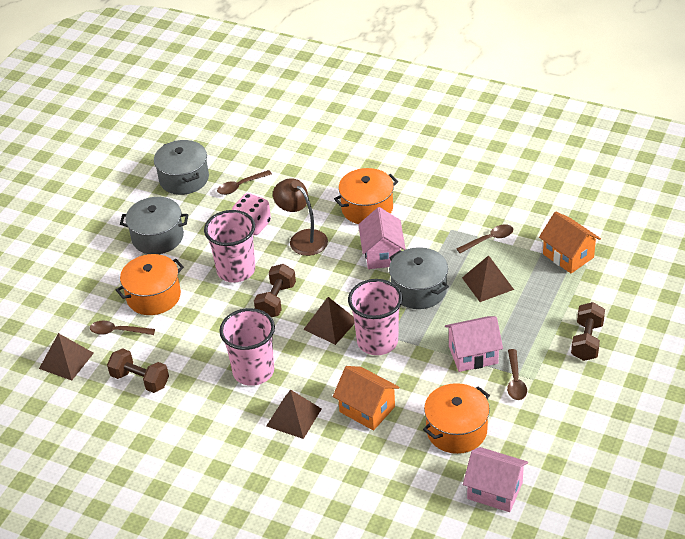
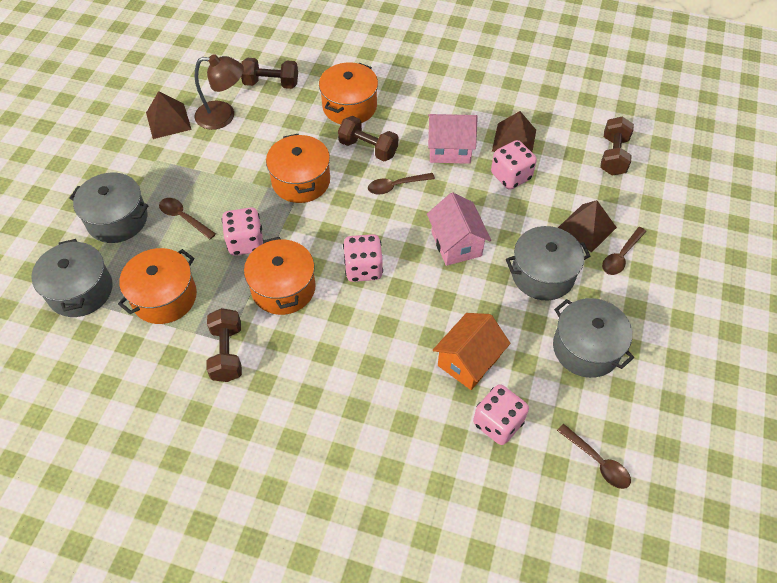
brown dumbbell: [107,348,169,393] [254,264,296,317] [571,302,605,361] = 3 -> [206,308,242,382] [241,58,298,89] [338,116,398,161] [600,116,634,176] = 4
brown pyramid: [39,333,94,381] [266,390,322,439] [303,297,355,345] [462,255,514,302] = 4 -> [146,91,192,139] [492,111,536,152] [558,200,617,252] = 3
grey pot: [120,197,189,254] [154,140,209,195] [389,247,449,309] = 3 -> [31,239,112,317] [69,173,148,243] [506,226,590,300] [553,298,634,378] = 4
orange house: [333,366,400,431] [539,212,601,273] = 2 -> [433,313,510,390] = 1
orange pot: [116,254,184,315] [334,168,398,224] [423,383,490,454] = 3 -> [118,248,197,324] [244,237,316,315] [266,134,330,203] [319,62,378,124] = 4
pink cup: [204,210,255,283] [219,308,275,386] [348,279,403,355] = 3 -> none = 0
pink dice: [232,193,271,235] = 1 -> [222,207,263,256] [343,234,383,282] [473,384,529,445] [491,140,537,190] = 4
pink house: [358,207,406,269] [445,316,503,372] [463,447,528,512] = 3 -> [427,192,491,266] [428,114,478,164] = 2

